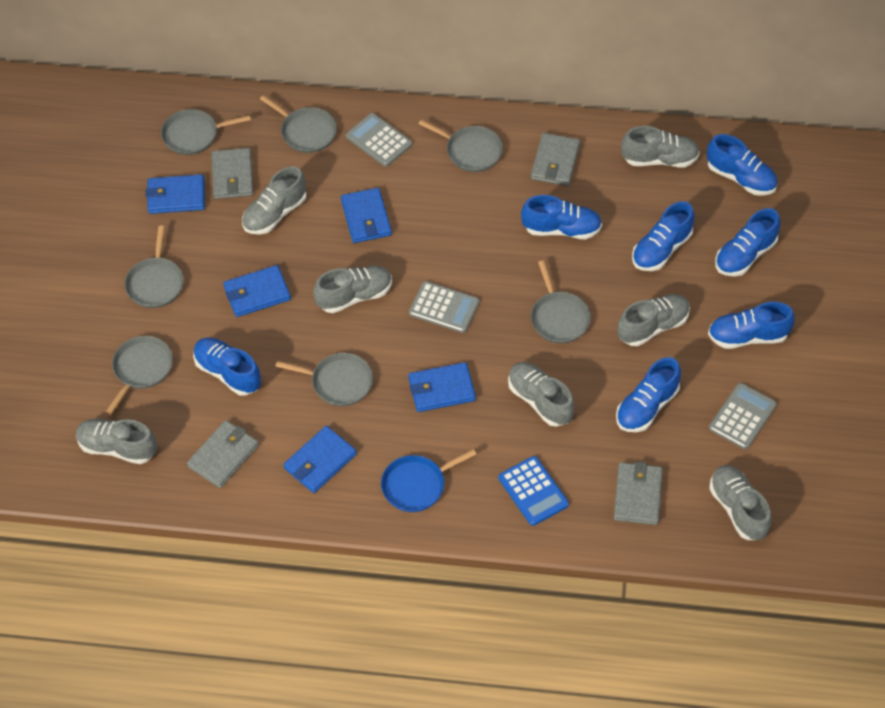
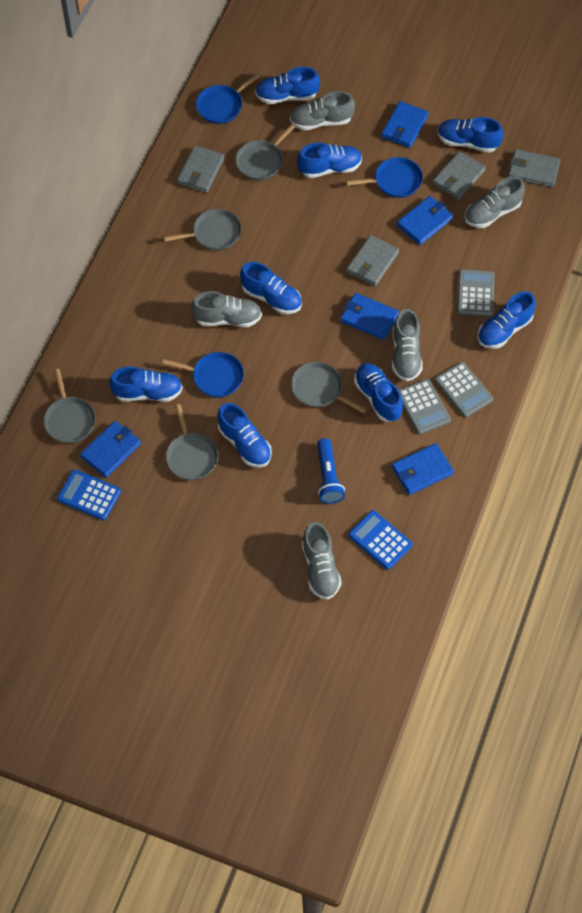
blue calculator: [499,456,569,526] = 1 -> [57,469,121,520] [348,510,413,570] = 2
blue flashlight: none = 0 -> [317,438,345,504] = 1
blue pan: [381,449,476,512] = 1 -> [162,352,244,397] [196,73,261,124] [346,157,423,198] = 3
blue shoe: [193,338,261,396] [521,195,602,239] [616,357,681,432] [632,201,694,271] [707,134,778,196] [708,302,795,349] [715,208,780,276] = 7 -> [109,366,183,402] [217,403,272,468] [240,262,302,314] [255,67,320,104] [297,142,362,178] [354,363,403,422] [438,117,503,153] [478,291,536,349] = 8
grey pan: [105,336,173,415] [125,225,184,308] [161,109,251,155] [260,95,337,153] [275,353,373,406] [419,120,503,172] [531,261,591,343] = 7 -> [44,369,96,443] [164,209,242,250] [166,404,218,480] [235,124,296,180] [291,362,366,413] = 5
grey shoe: [76,419,157,464] [242,166,306,235] [313,266,392,313] [508,362,575,427] [618,294,690,346] [621,126,700,167] [709,465,771,540] = 7 -> [191,291,262,327] [290,91,355,130] [302,522,342,600] [392,309,423,381] [465,176,525,228] = 5

